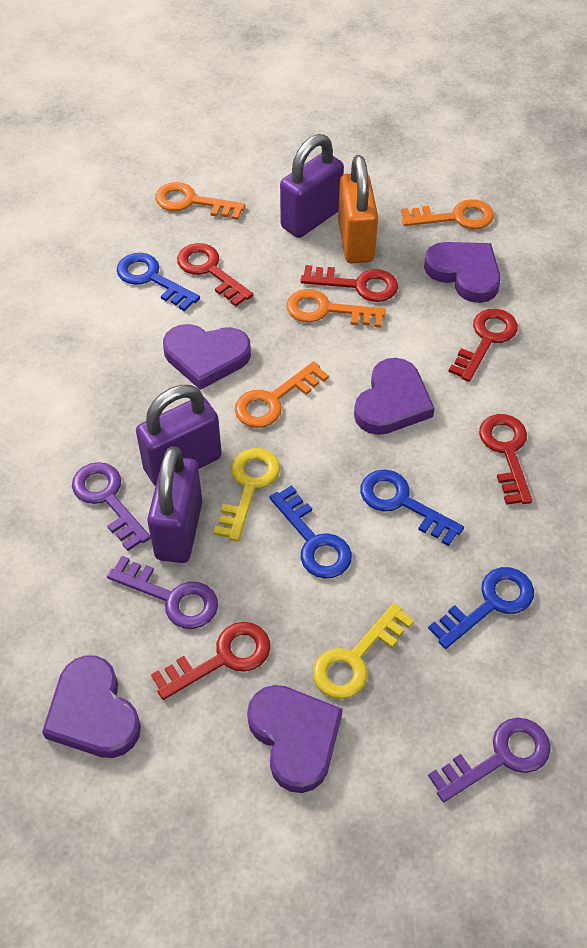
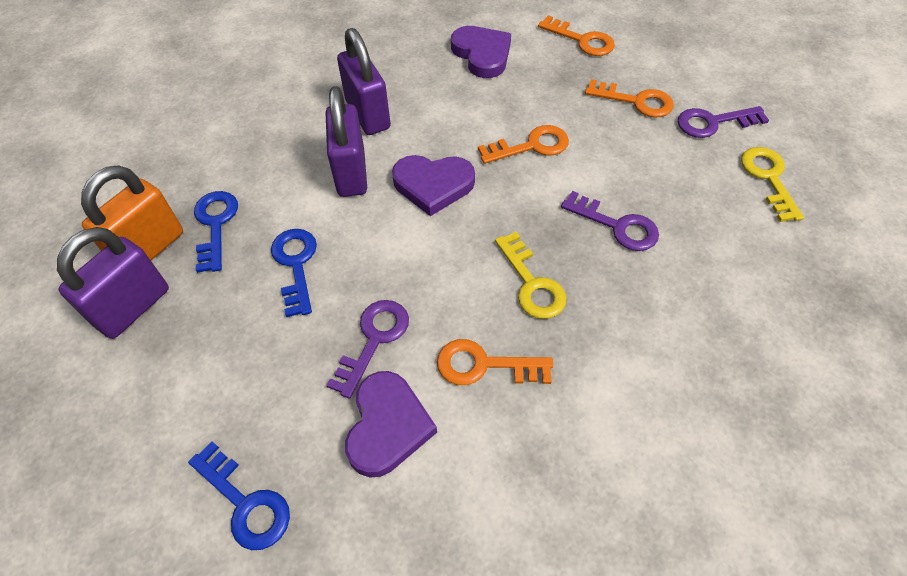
blue key: [117,253,200,311] [270,485,352,579] [360,470,464,546] [428,567,534,649] = 4 -> [188,441,290,550] [194,191,238,273] [271,229,317,317] = 3
purple heart: [42,655,141,758] [163,324,251,390] [247,685,343,793] [354,358,435,435] [424,242,501,303] = 5 -> [345,371,437,477] [392,155,475,216] [451,26,511,78] = 3
red key: [151,622,270,700] [177,243,253,307] [300,265,398,302] [448,309,518,382] [479,414,532,505] = 5 -> none = 0

